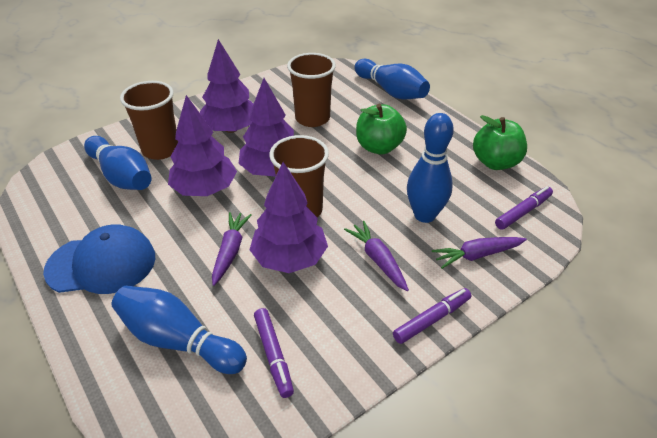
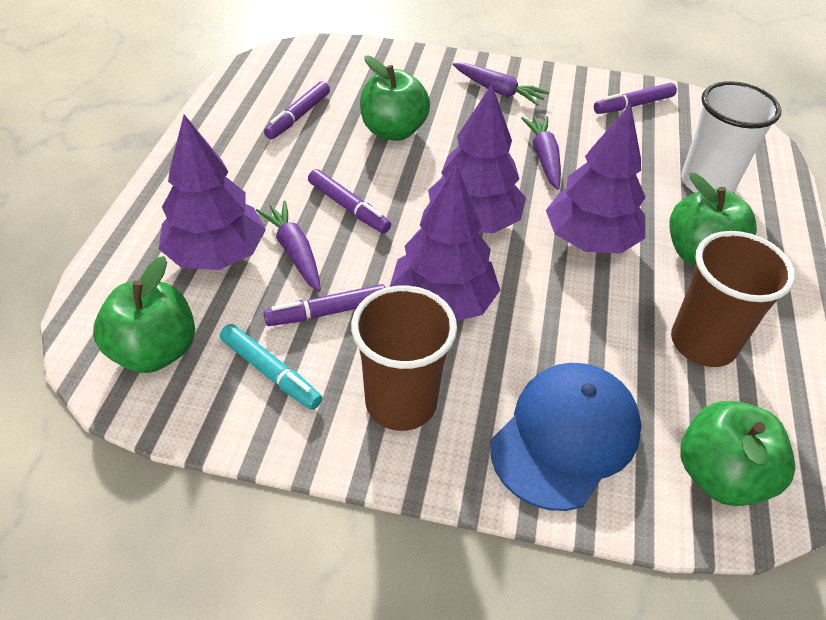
blue bowling pin: [84,136,152,190] [112,286,247,374] [354,59,430,100] [407,113,454,223] = 4 -> none = 0
brown cup: [120,81,178,160] [269,135,329,217] [287,53,336,127] = 3 -> [351,285,457,431] [671,231,795,367] = 2
green apple: [356,104,407,154] [473,115,527,170] = 2 -> [93,256,195,373] [360,55,430,141] [669,173,757,265] [680,401,795,506] = 4
purple marker: [254,308,294,398] [393,288,471,344] [495,186,553,230] = 3 -> [264,81,330,139] [264,284,386,326] [308,169,391,233] [594,83,677,114] = 4
turquoise marker: none = 0 -> [220,324,322,410] = 1
white cup: none = 0 -> [681,81,781,193] = 1

